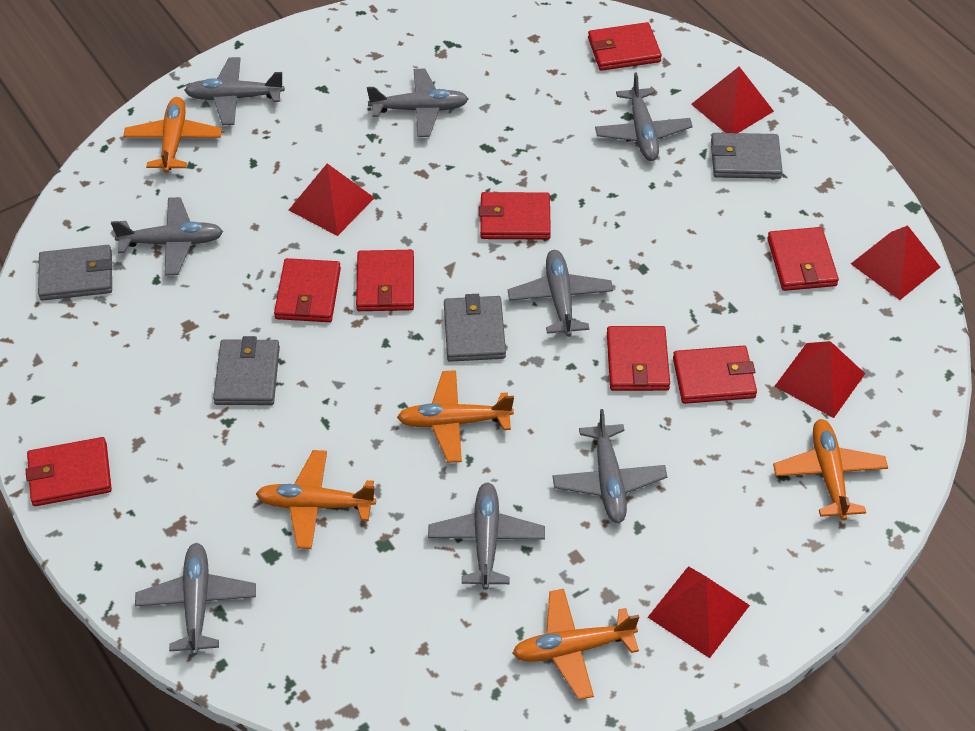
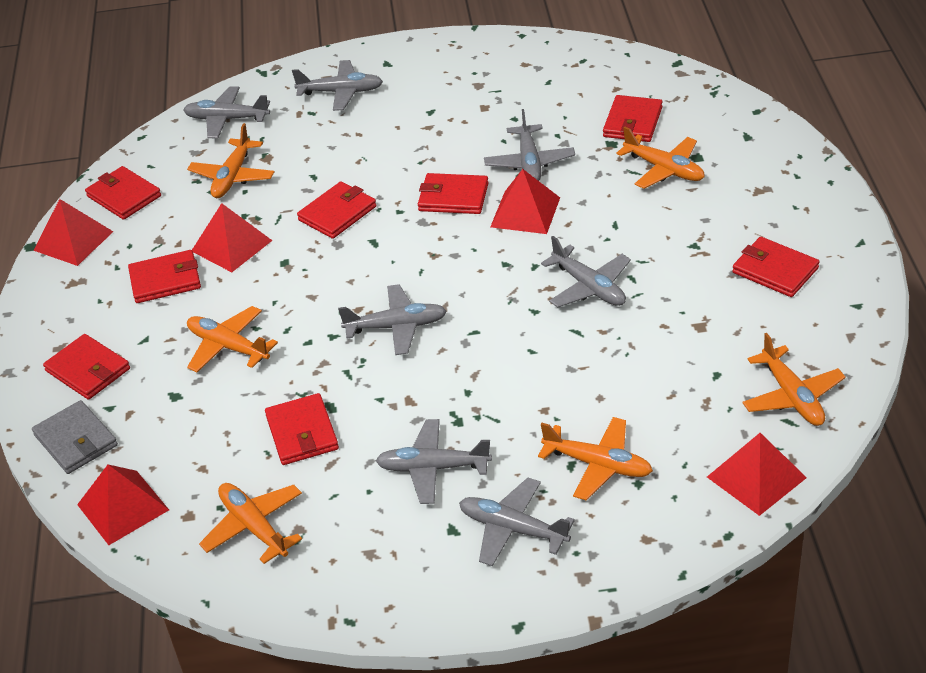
grey plane: [111,197,223,276] [135,543,256,655] [184,57,285,125] [367,68,468,137] [428,482,545,590] [508,250,613,337] [552,409,667,523] [595,72,693,161] = 8 -> [183,86,270,139] [292,60,383,111] [338,284,447,355] [376,419,492,504] [459,478,575,566] [484,109,575,181] [541,236,631,308] = 7
grey wallet: [38,245,112,301] [213,336,280,405] [444,294,506,362] [711,133,783,179] = 4 -> [32,400,118,474] = 1
orange plane: [123,97,222,173] [256,450,376,549] [397,370,514,463] [512,589,639,700] [773,419,888,521] = 5 -> [187,123,274,198] [187,306,278,372] [199,483,302,564] [538,417,653,501] [616,127,705,189] [742,333,846,426] = 6

